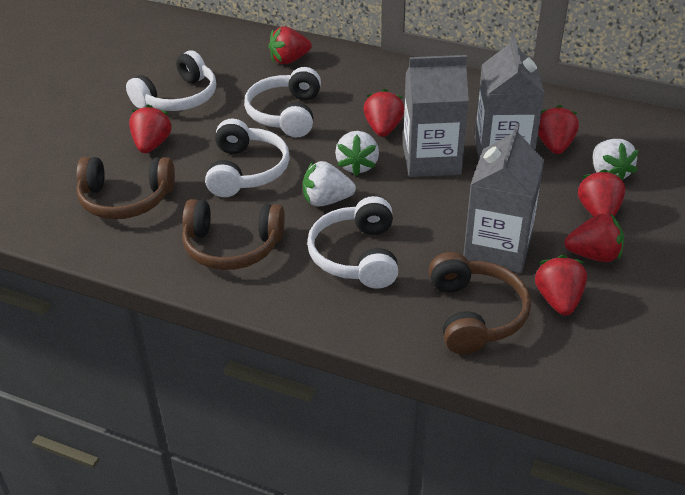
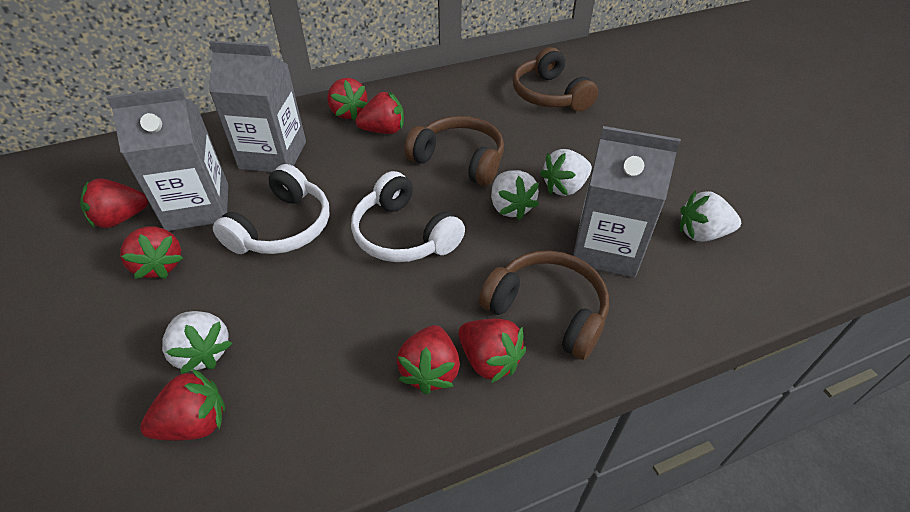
white headphones: [126,51,216,111] [205,119,290,197] [244,67,321,137] [307,196,398,289] = 4 -> [213,164,329,254] [351,171,465,262] = 2
white strawberry: [303,161,356,207] [335,131,379,176] [593,139,639,181] = 3 -> [162,311,232,374] [491,170,539,220] [540,149,592,196] [680,190,741,242] = 4

